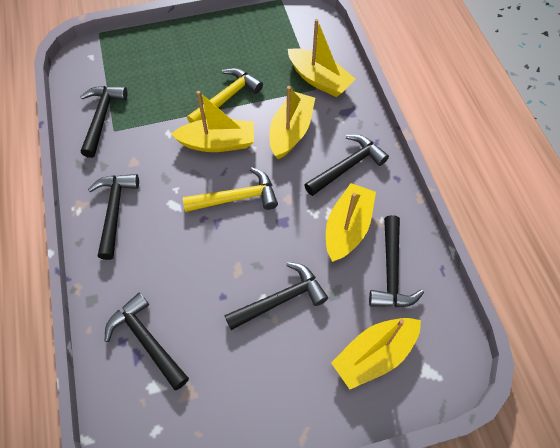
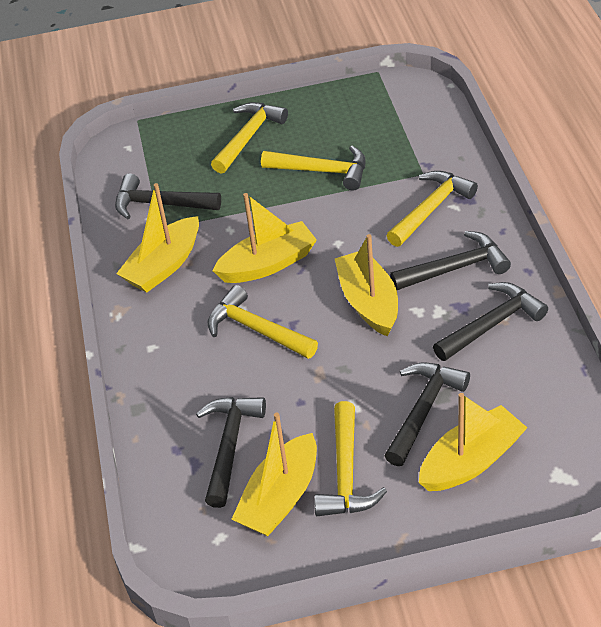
black hammer: [80,86,127,158] [88,174,139,260] [105,292,189,390] [224,262,328,330] [304,134,389,196] [369,215,424,307] = 6 -> [115,174,221,219] [196,397,266,508] [384,362,470,466] [390,231,511,290] [433,282,548,361] = 5
yellow hammer: [183,167,278,212] [187,68,263,123] = 2 -> [208,285,318,359] [211,102,288,174] [261,146,366,191] [314,401,387,516] [387,171,478,247] = 5

